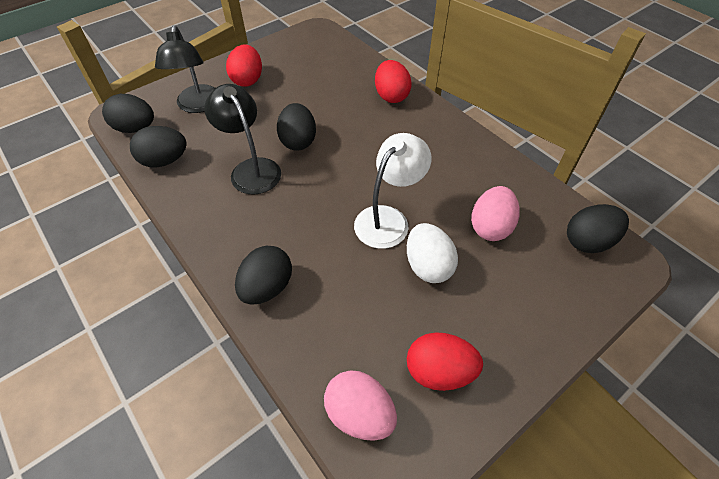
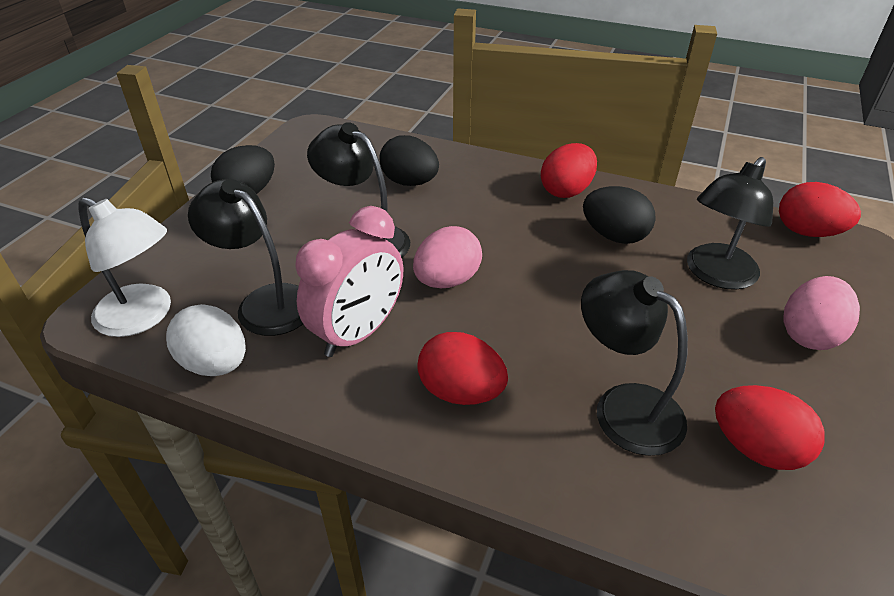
black egg: [102,94,154,133] [130,126,187,168] [235,245,292,305] [277,103,316,151] [567,204,629,253] = 5 -> [211,145,275,194] [379,135,439,186] [583,186,656,244] = 3
black lamp: [155,25,215,113] [204,84,281,195] = 2 -> [188,179,303,336] [307,122,410,258] [581,270,688,456] [687,157,773,290] = 4
pink clock: none = 0 -> [295,206,403,357] = 1
red egg: [226,44,262,87] [375,60,412,103] [407,332,483,391] = 3 -> [417,332,508,405] [541,143,597,198] [715,385,825,470] [779,182,861,237] = 4

